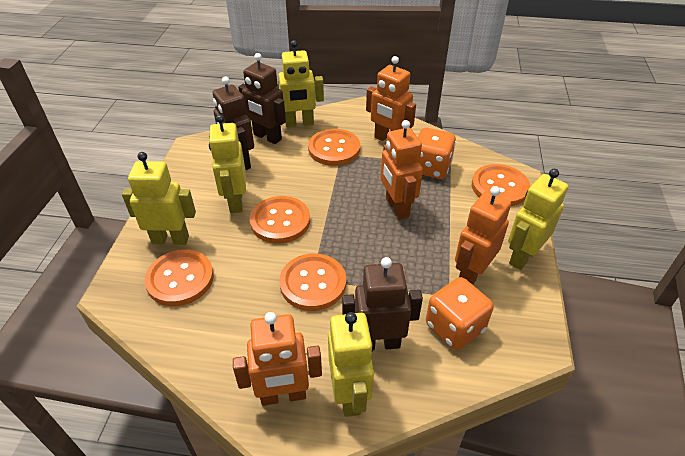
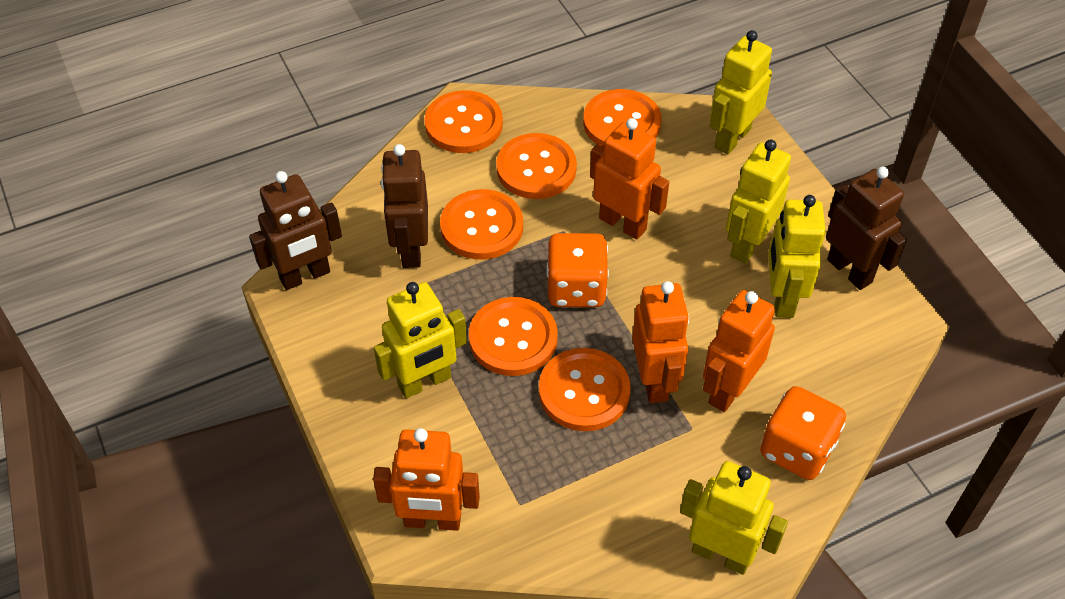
orange button: [144,249,214,306] [250,196,310,244] [279,253,346,311] [308,129,360,166] [472,164,530,206] = 5 -> [424,90,503,153] [440,189,523,260] [469,297,558,376] [496,133,577,199] [539,348,631,431] [583,89,662,146] = 6

